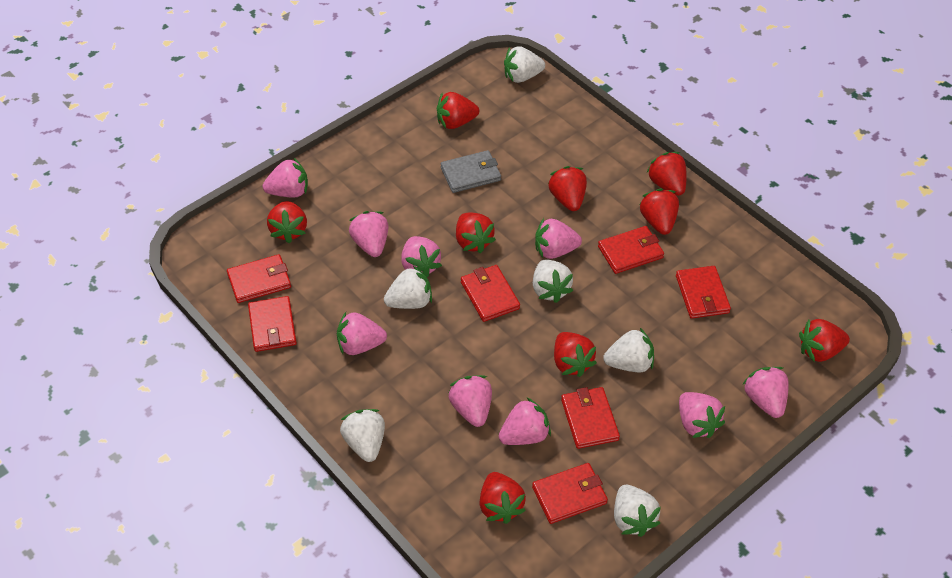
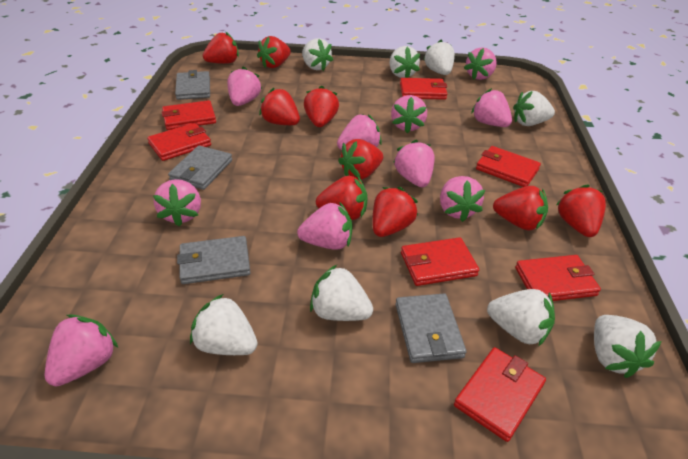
grey wallet: [441,150,501,193] = 1 -> [168,145,232,190] [175,70,210,100] [177,236,251,284] [395,294,467,363] = 4
pink strawberry: [263,158,308,198] [337,312,387,355] [349,211,388,257] [401,236,442,278] [449,375,492,427] [499,398,551,445] [535,218,582,259] [679,392,725,438] [742,367,789,418] = 9 -> [45,314,118,386] [153,179,201,227] [227,67,262,106] [297,203,353,250] [337,114,382,150] [391,95,427,133] [393,140,435,187] [440,176,485,222] [464,47,497,80] [471,88,512,127] = 10
white strawberry: [340,409,385,462] [384,266,432,309] [504,46,545,83] [533,260,573,303] [603,328,654,372] [614,485,661,537] = 6 -> [190,294,258,355] [302,38,333,71] [310,265,373,321] [389,46,420,78] [423,40,455,75] [487,289,555,347] [513,91,555,126] [594,315,662,378] = 8

